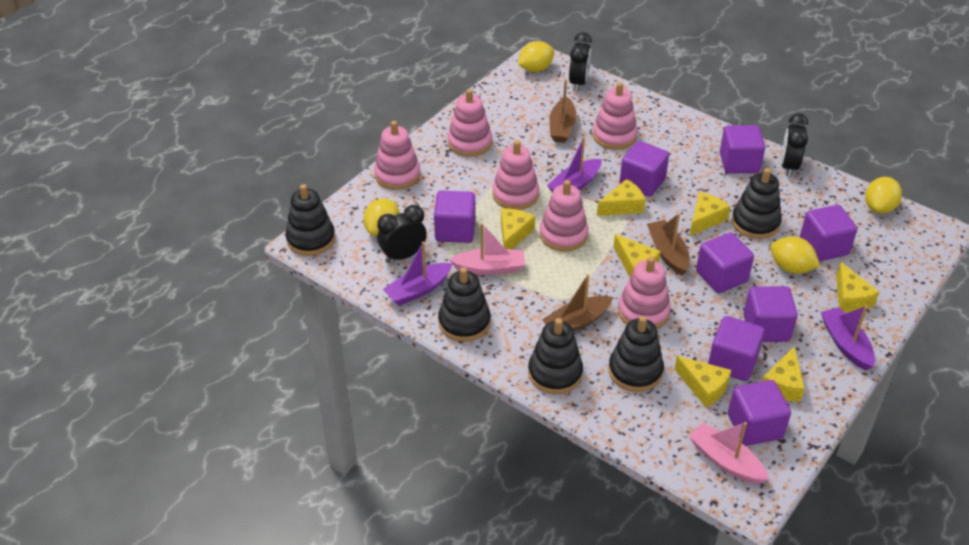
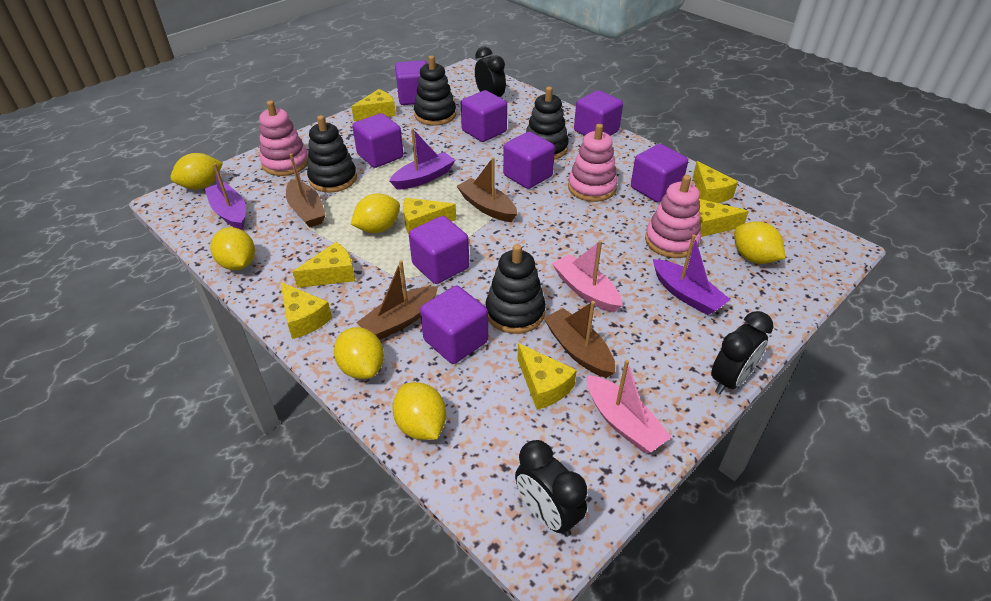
black stacking toy: [286,184,335,256] [438,267,491,342] [528,318,583,394] [608,316,664,392] [732,168,782,239] = 5 -> [307,115,357,193] [414,55,456,126] [485,244,546,334] [526,87,569,160] = 4
brown boat: [542,274,613,332] [549,79,577,143] [647,213,690,276] = 3 -> [286,153,326,228] [356,260,438,340] [457,157,517,222] [544,301,615,378] = 4
pink stacking toy: [374,121,420,190] [448,89,492,157] [492,140,539,210] [540,180,589,251] [593,82,638,150] [618,257,671,329] = 6 -> [260,101,309,176] [568,124,617,202] [645,175,701,258] = 3
yellow lemon: [363,198,400,236] [518,41,554,72] [770,236,820,274] [865,177,902,214] = 4 -> [170,153,223,190] [211,227,255,270] [334,327,384,379] [351,193,400,233] [392,382,446,440] [734,221,785,264] = 6

